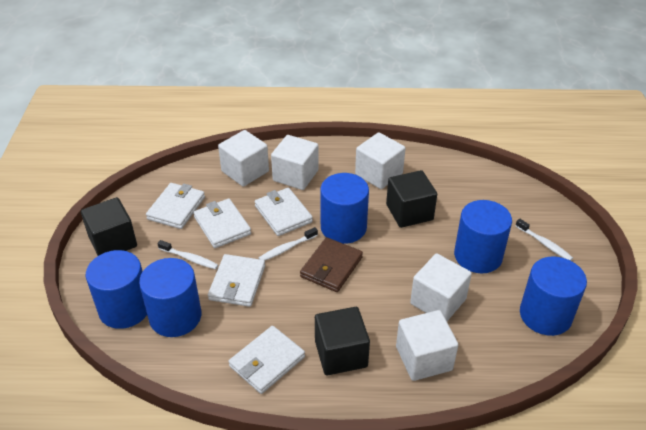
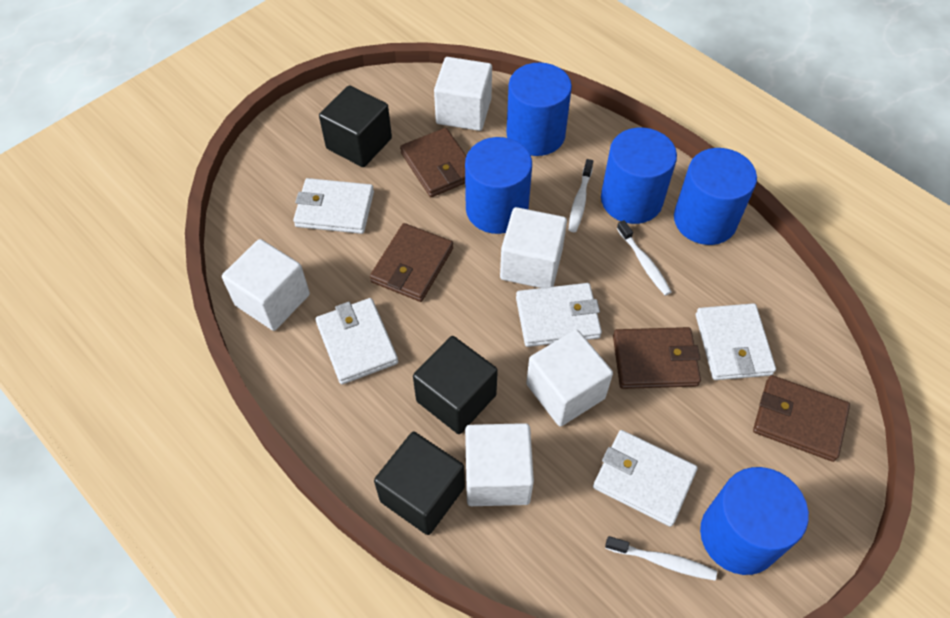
brown wallet: [300,237,363,292] = 1 -> [370,223,453,302] [400,128,466,197] [613,327,701,389] [753,375,850,462] = 4

